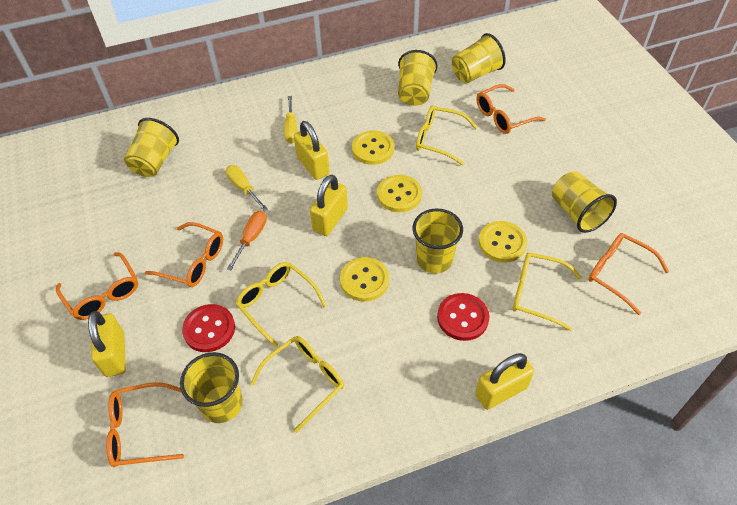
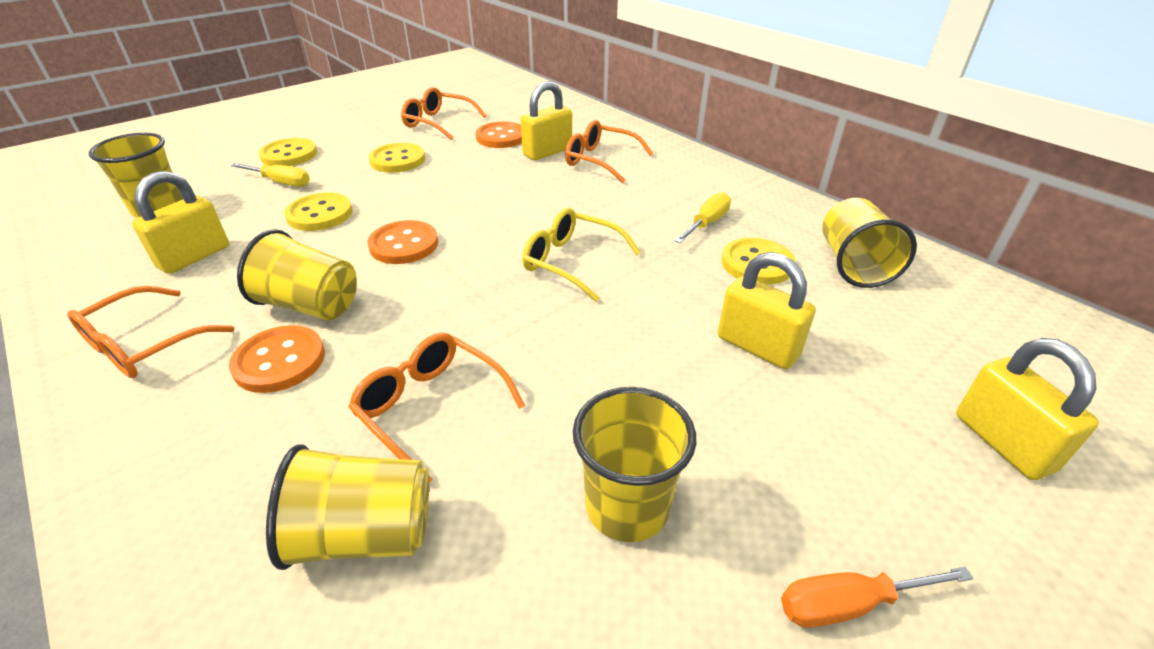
orange button: none = 0 -> [229,325,325,393] [367,220,438,264] [476,121,522,148] = 3
orange glasses: [56,252,138,320] [106,382,184,467] [145,222,223,287] [476,84,546,134] [589,233,669,315] = 5 -> [67,286,235,378] [348,332,525,483] [401,87,486,140] [565,120,653,183] = 4
red button: [182,304,235,352] [437,293,489,341] = 2 -> none = 0
yellow cup: [124,118,179,177] [180,352,243,423] [398,50,437,106] [413,209,463,273] [452,33,506,83] [552,171,617,233] = 6 -> [89,133,183,218] [237,229,357,320] [266,444,429,570] [573,387,696,542] [822,198,917,288] = 5
yellow glasses: [236,262,327,347] [251,336,344,433] [416,106,478,165] [513,253,581,331] = 4 -> [522,208,641,302] = 1

